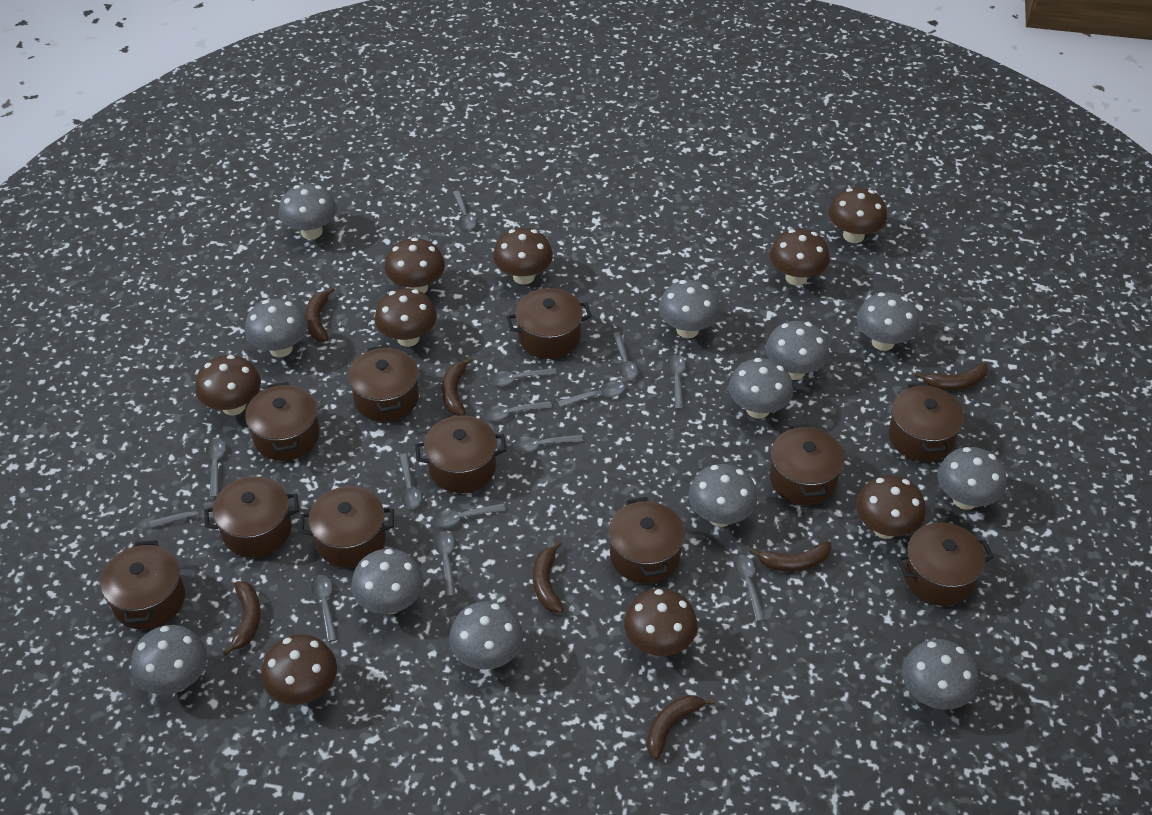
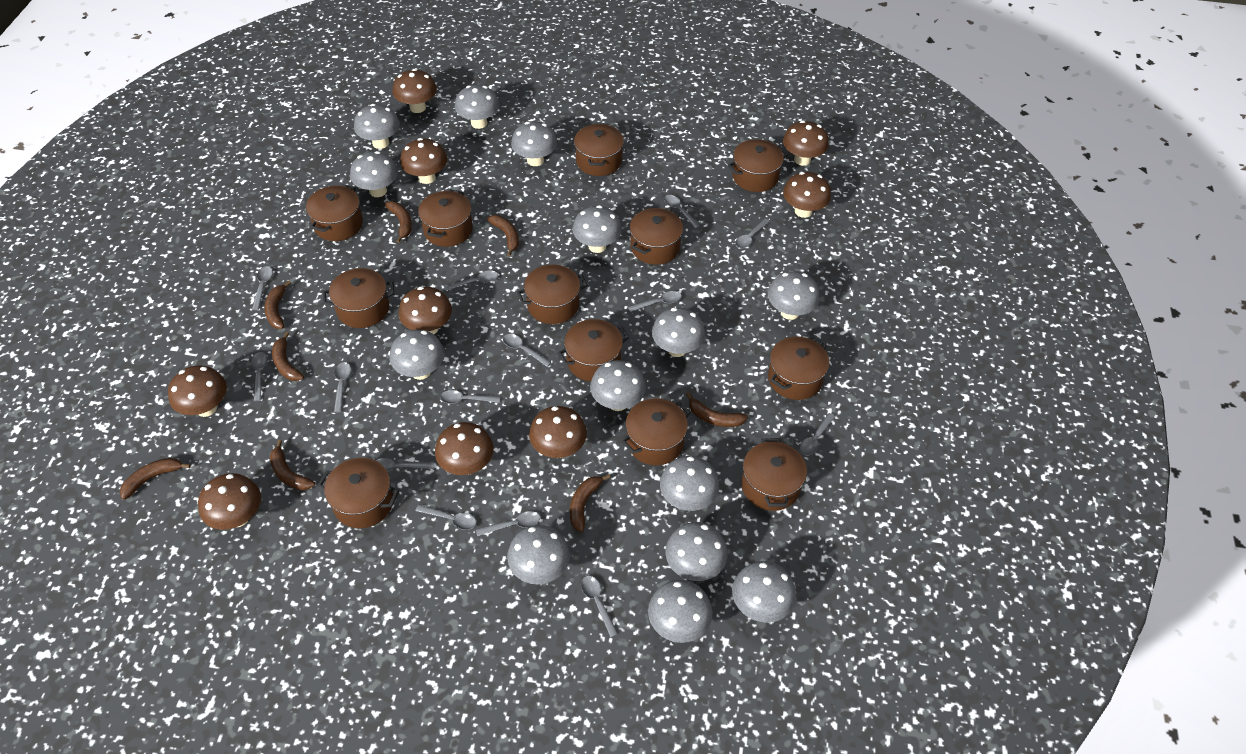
brown banana: [223,581,261,656] [305,287,335,341] [442,357,473,416] [533,541,564,613] [647,695,715,760] [749,541,832,572] [915,362,988,390] = 7 -> [120,458,191,500] [264,281,291,329] [270,440,315,490] [272,332,304,381] [385,201,412,243] [487,215,519,256] [570,474,610,532] [686,393,748,427] = 8
brown pot: [100,540,185,630] [204,476,299,557] [245,382,320,461] [300,486,394,568] [348,345,419,422] [415,415,507,493] [506,288,592,359] [608,497,685,584] [769,424,844,505] [888,383,964,462] [897,522,994,606] = 11 -> [306,184,363,241] [318,458,399,528] [323,268,394,328] [418,189,473,247] [517,265,588,324] [558,319,629,382] [574,123,624,176] [622,399,691,465] [629,208,683,265] [728,139,788,192] [741,438,807,511] [768,337,829,400] = 12
grey mushroom: [131,625,207,695] [245,299,308,357] [279,184,337,239] [351,549,424,614] [449,601,523,670] [659,280,720,338] [689,464,757,527] [729,358,794,419] [766,321,829,380] [857,292,919,351] [902,639,978,710] [937,447,1007,510] = 12 -> [350,151,398,197] [354,104,400,149] [390,329,444,380] [455,85,499,129] [507,525,570,584] [511,122,557,166] [573,205,622,253] [590,360,646,411] [648,580,713,643] [652,308,705,357] [660,456,719,511] [665,522,728,581] [732,561,796,623] [768,271,820,320] = 14

